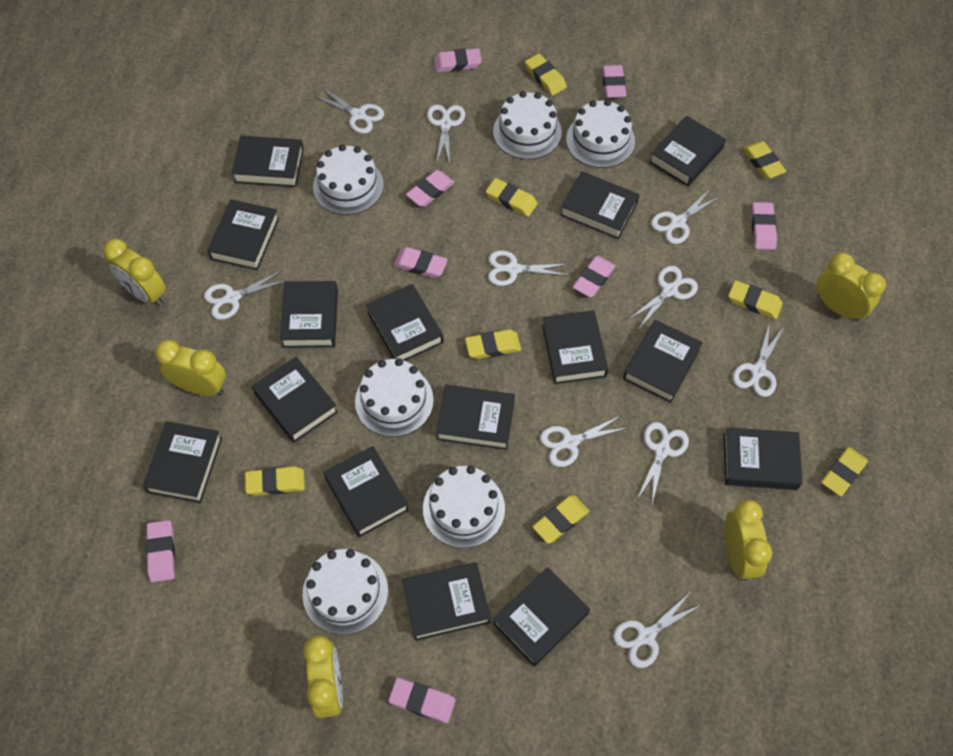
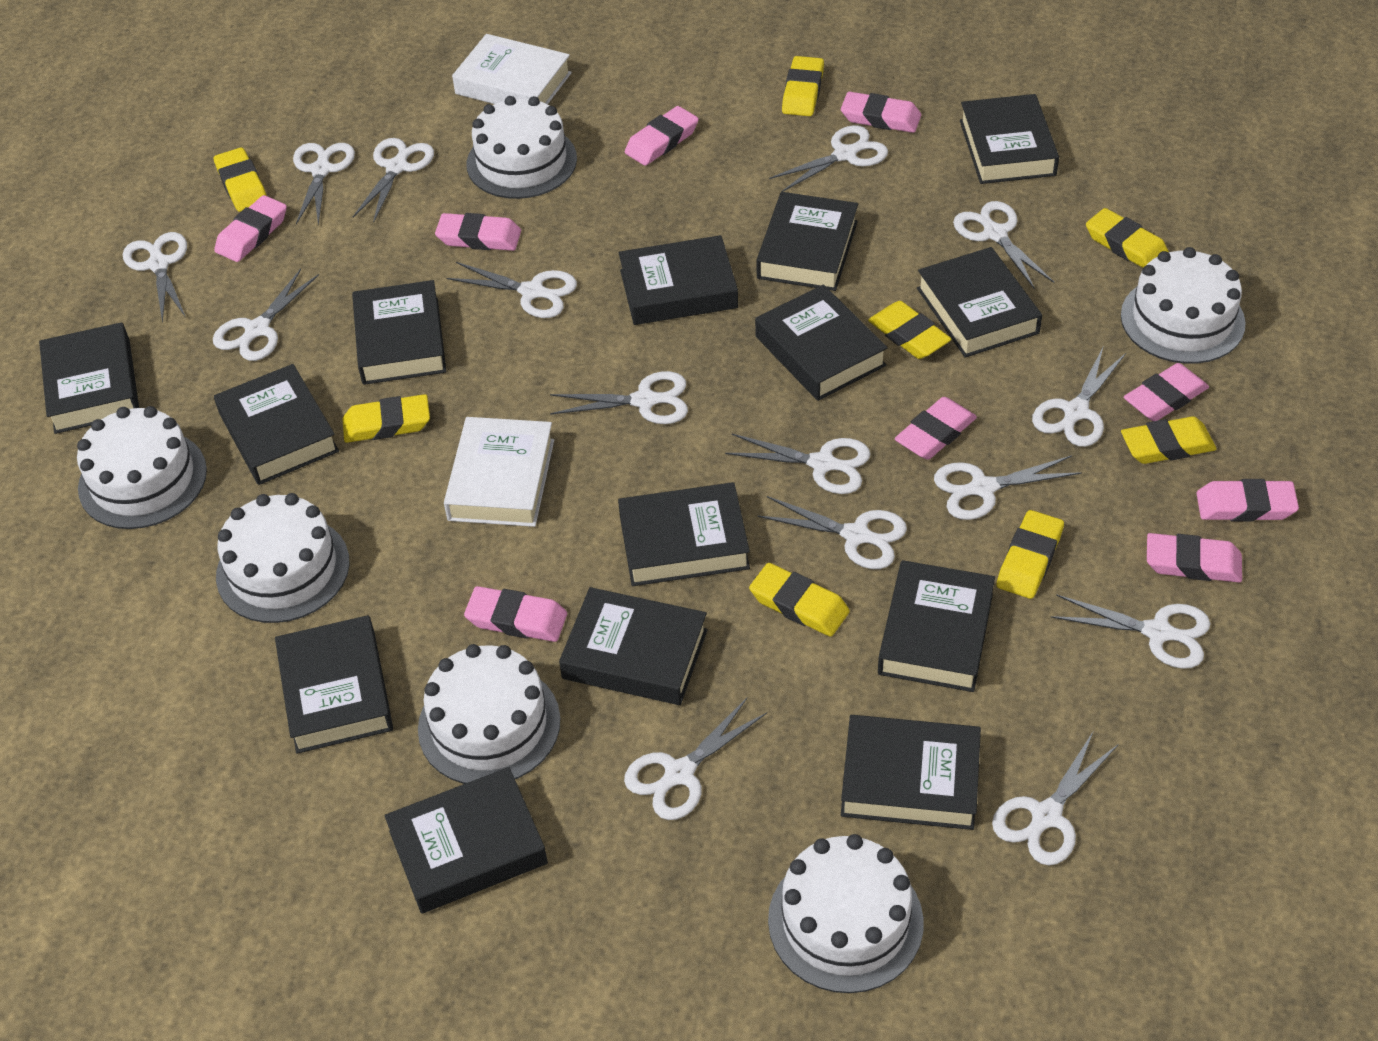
black book: [143,421,222,503] [207,199,279,270] [231,136,304,187] [252,357,338,443] [280,281,338,348] [324,446,409,538] [366,284,444,361] [402,562,491,641] [436,385,515,450] [493,567,590,666] [542,310,608,384] [560,171,640,239] [623,320,703,403] [649,115,726,187] [723,427,802,490] = 15 -> [39,322,139,434] [214,364,339,485] [275,615,393,754] [352,280,446,385] [384,767,548,914] [559,587,708,705] [618,482,750,586] [619,235,738,325] [755,285,888,401] [756,192,858,291] [841,715,981,830] [878,560,995,692] [917,247,1042,358] [960,94,1059,184] = 14
pink eraser: [146,520,175,582] [389,678,456,723] [393,247,448,278] [406,170,455,207] [434,48,482,72] [573,256,616,297] [602,65,626,98] [751,202,777,250] = 8 -> [214,195,287,262] [435,213,521,251] [464,586,567,642] [625,106,699,166] [841,92,921,133] [895,397,977,460] [1124,363,1209,421] [1147,533,1242,582] [1196,479,1299,522] = 9
white book: none = 0 -> [444,417,554,527] [452,34,572,104] = 2
white scissors: [204,270,288,320] [314,87,384,134] [427,105,465,164] [488,250,570,286] [540,415,629,467] [613,593,701,668] [628,266,698,329] [637,422,689,504] [651,188,721,244] [733,323,784,397] = 10 -> [123,232,187,323] [213,269,319,361] [293,143,355,225] [353,138,434,223] [447,262,577,318] [550,371,688,424] [624,698,767,820] [725,434,871,494] [758,496,907,569] [769,125,888,192] [934,455,1082,520] [953,201,1054,289] [992,732,1119,865] [1032,347,1126,447] [1051,594,1211,669] = 15
yellow clock: [103,239,166,306] [155,340,226,396] [303,635,343,718] [725,500,773,581] [817,252,886,321] = 5 -> none = 0

